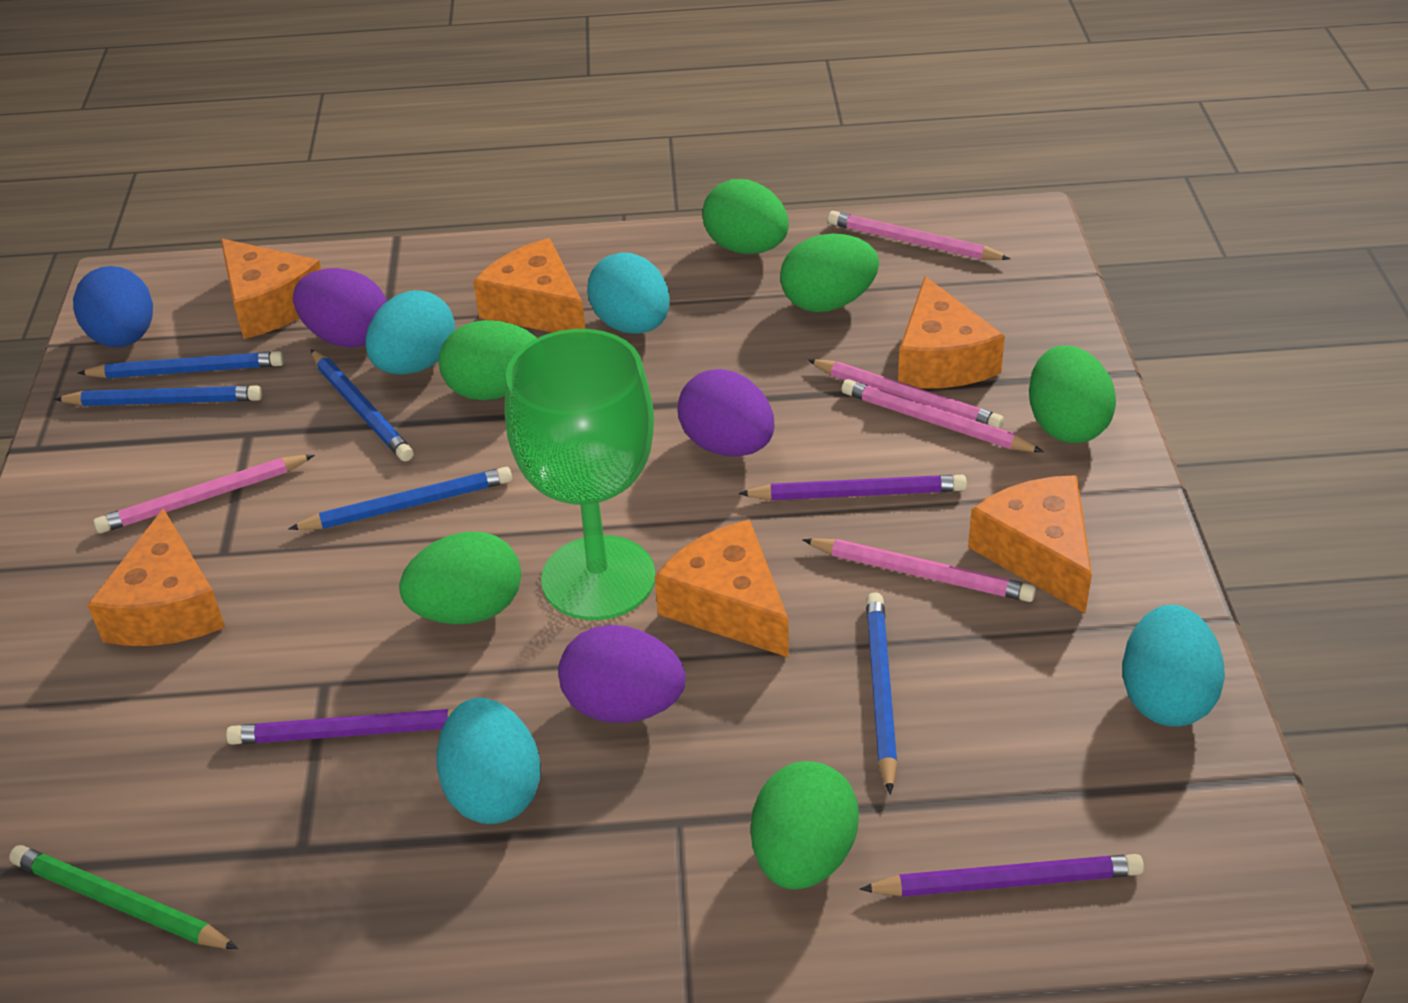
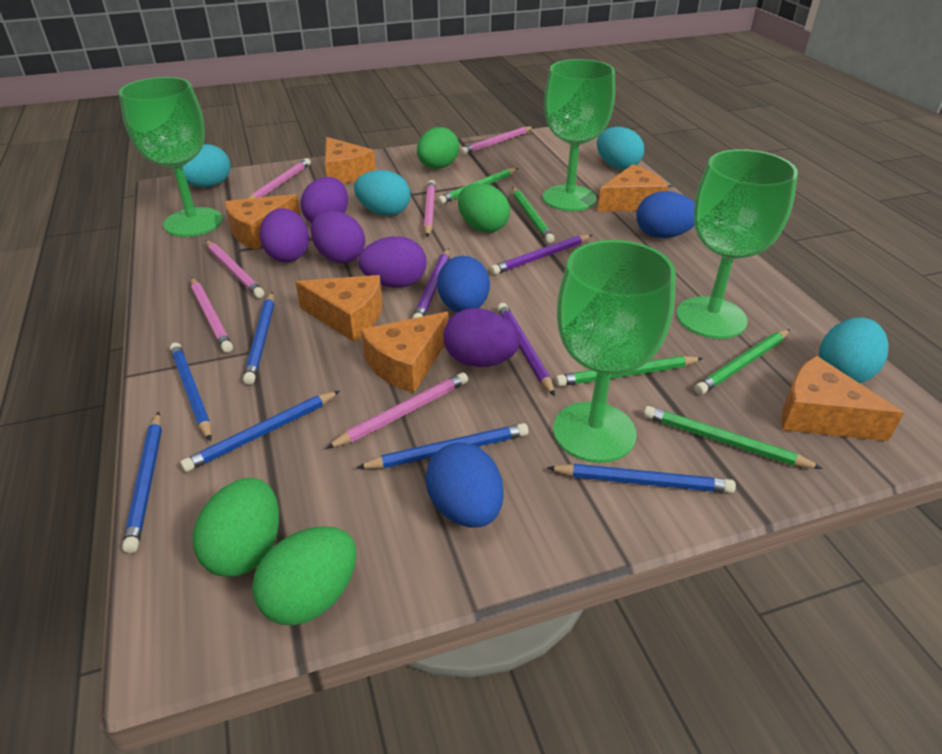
blue egg: [73,266,153,348] = 1 -> [425,442,504,528] [437,256,490,312] [636,191,695,238] = 3
blue pencil: [54,385,262,406] [78,351,284,378] [288,467,512,530] [311,349,414,461] [866,592,898,795] = 5 -> [122,412,162,553] [170,342,212,441] [180,391,340,472] [243,292,274,385] [356,423,528,469] [547,464,736,493] = 6
green egg: [399,532,521,624] [439,320,537,400] [703,179,789,254] [751,761,859,890] [780,234,879,312] [1029,346,1116,443] = 6 -> [193,478,279,577] [252,526,356,625] [417,127,459,169] [458,183,510,233] = 4
green goblet: [505,329,656,620] = 1 -> [119,77,223,237] [543,59,615,211] [553,240,676,463] [676,149,798,339] = 4
green pencil: [9,845,238,949] = 1 -> [437,168,518,204] [512,187,555,243] [555,356,703,387] [644,406,823,469] [695,329,790,395] = 5
pink pencil: [93,455,315,533] [802,538,1036,602] [808,359,1004,429] [828,211,1011,260] [841,379,1044,452] = 5 -> [191,277,233,353] [205,240,264,298] [248,158,311,199] [326,372,468,449] [424,180,435,237] [460,126,533,155] = 6
purple egg: [293,268,387,348] [558,625,686,723] [677,369,774,457] = 3 -> [260,208,309,262] [301,177,348,223] [311,211,365,263] [358,236,427,288] [443,308,520,367] = 5

